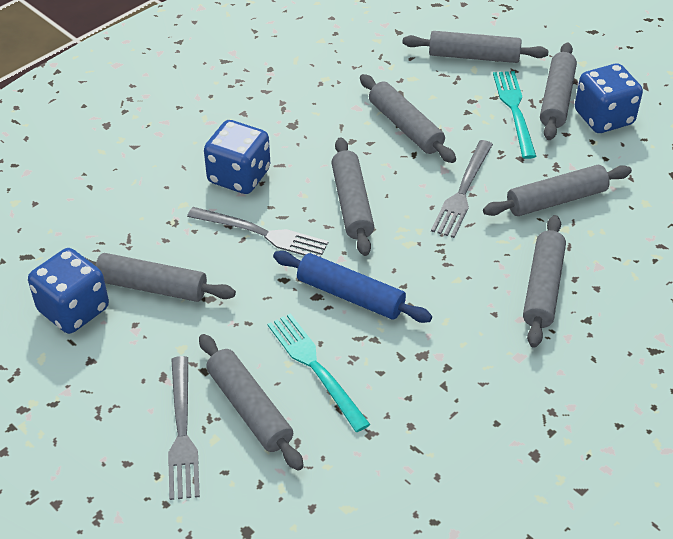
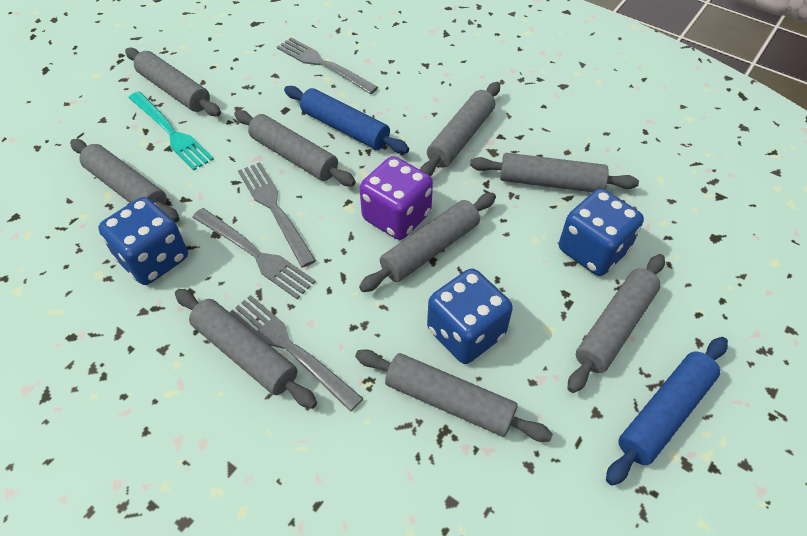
blue rolling pin: [273,251,432,323] = 1 -> [284,86,409,154] [606,337,728,486] = 2
grey fork: [168,356,200,500] [187,207,329,257] [431,140,493,238] = 3 -> [192,208,316,299] [230,295,364,412] [238,162,316,268] [277,38,378,94] = 4
grey rolling pin: [84,253,236,302] [199,334,304,471] [331,137,374,256] [360,74,456,163] [402,31,549,63] [483,165,632,216] [523,215,566,348] [540,42,577,140] = 8 -> [70,139,179,223] [125,48,221,116] [175,289,317,409] [234,110,356,186] [355,349,553,442] [359,193,496,292] [420,82,500,176] [470,153,639,192] [567,254,665,393] = 9
purple dice: none = 0 -> [360,156,433,240] = 1
turquoise fork: [268,313,370,432] [493,71,537,159] = 2 -> [129,91,214,171] = 1

